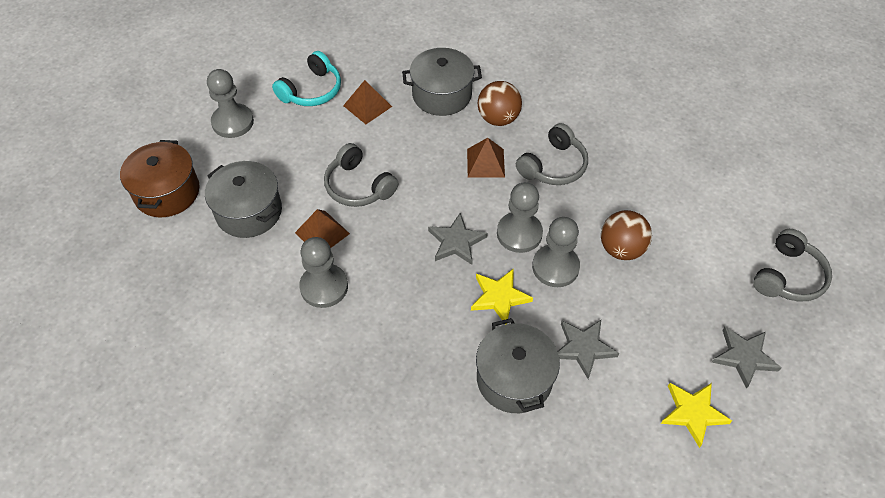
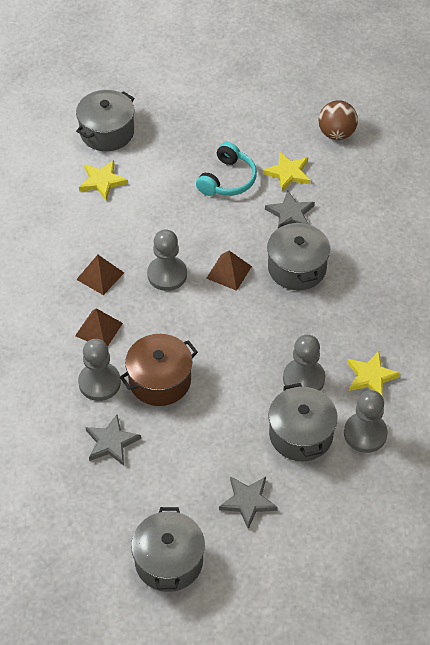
brown ball: [478,81,522,126] [601,210,652,260] = 2 -> [318,100,358,140] = 1
grey headphones: [324,143,398,207] [516,123,588,185] [753,229,832,302] = 3 -> none = 0
grey pot: [205,161,282,238] [402,48,482,116] [476,318,560,413] = 3 -> [76,90,134,151] [131,507,205,592] [267,221,330,290] [268,383,338,461] = 4
yellow star: [471,268,533,324] [661,383,732,448] = 2 -> [79,160,128,201] [263,151,310,192] [347,351,401,395] = 3

